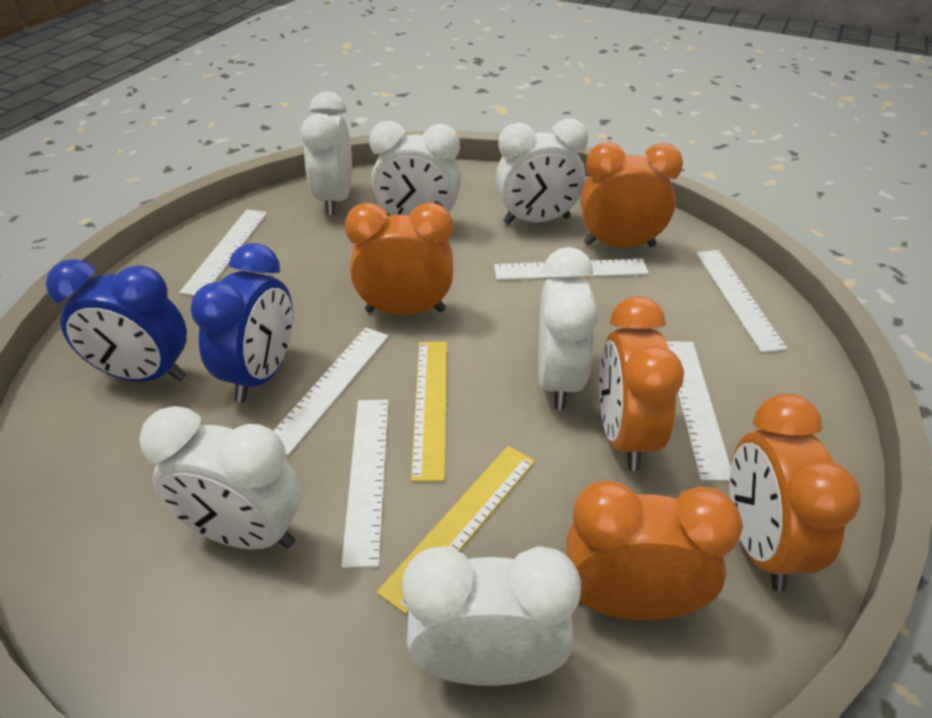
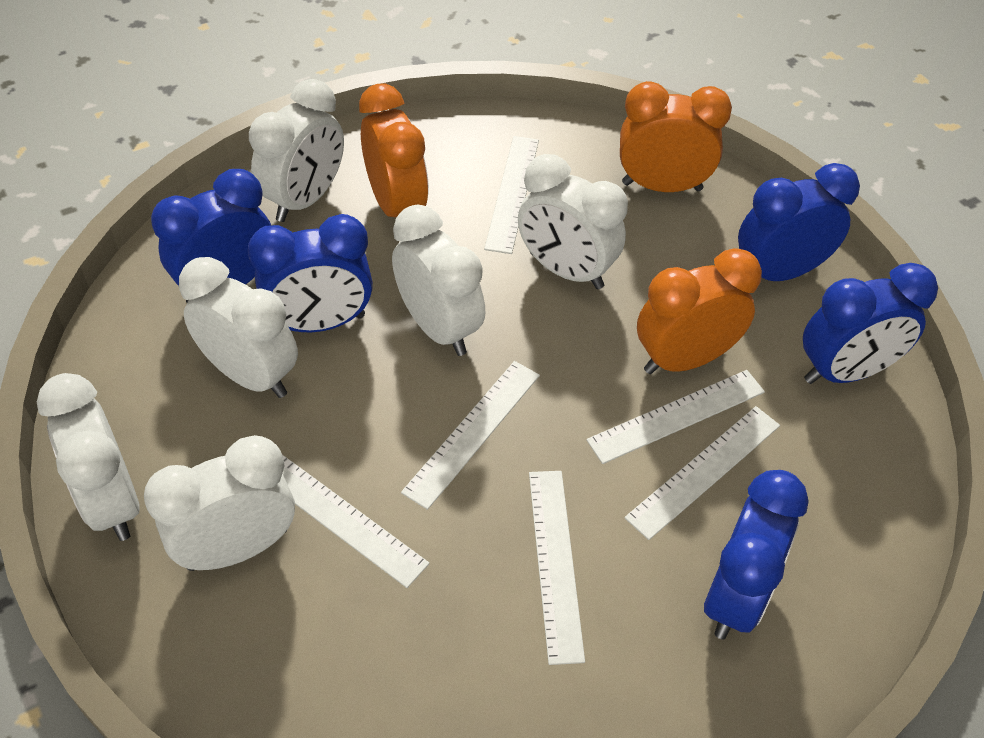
blue clock: [46,259,187,382] [190,243,293,403] = 2 -> [151,169,271,303] [248,214,373,332] [704,470,809,639] [738,163,860,281] [803,263,938,384] = 5
orange clock: [345,202,453,315] [566,481,743,620] [581,142,683,247] [599,296,684,471] [729,394,861,592] = 5 -> [359,83,429,217] [620,81,732,192] [637,248,762,374] = 3
yellow ruler: [377,446,535,614] [411,342,447,482] = 2 -> none = 0

